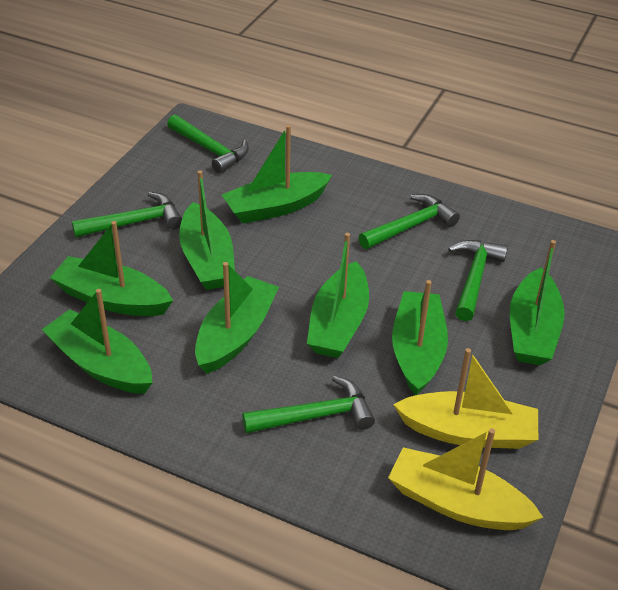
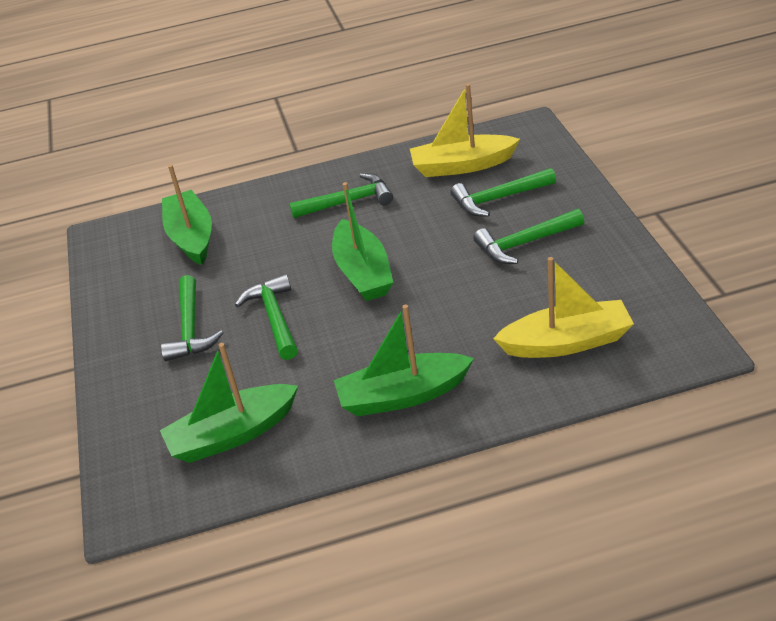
green boat: [41,289,152,394] [50,221,173,316] [179,170,235,290] [195,262,279,374] [222,125,332,223] [307,233,369,358] [392,280,448,395] [510,240,565,365] = 8 -> [160,343,298,463] [162,165,212,265] [332,182,393,301] [334,304,474,416] = 4

